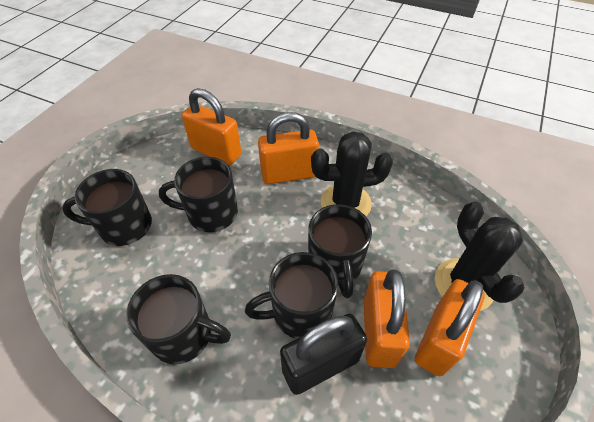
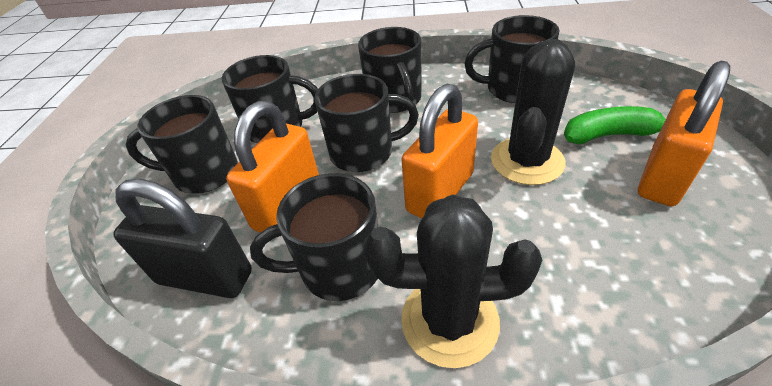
black mug: [62,169,152,246] [126,274,231,364] [159,157,238,232] [245,252,338,339] [308,204,372,298] = 5 -> [125,95,238,194] [222,55,318,143] [250,173,378,301] [314,74,419,172] [358,27,422,113] [464,15,560,103] = 6
green banana: none = 0 -> [564,106,666,144] = 1
orange padlock: [182,88,242,165] [258,112,319,184] [364,269,410,368] [415,279,485,376] = 4 -> [226,101,319,233] [401,84,478,219] [638,61,730,206] = 3

